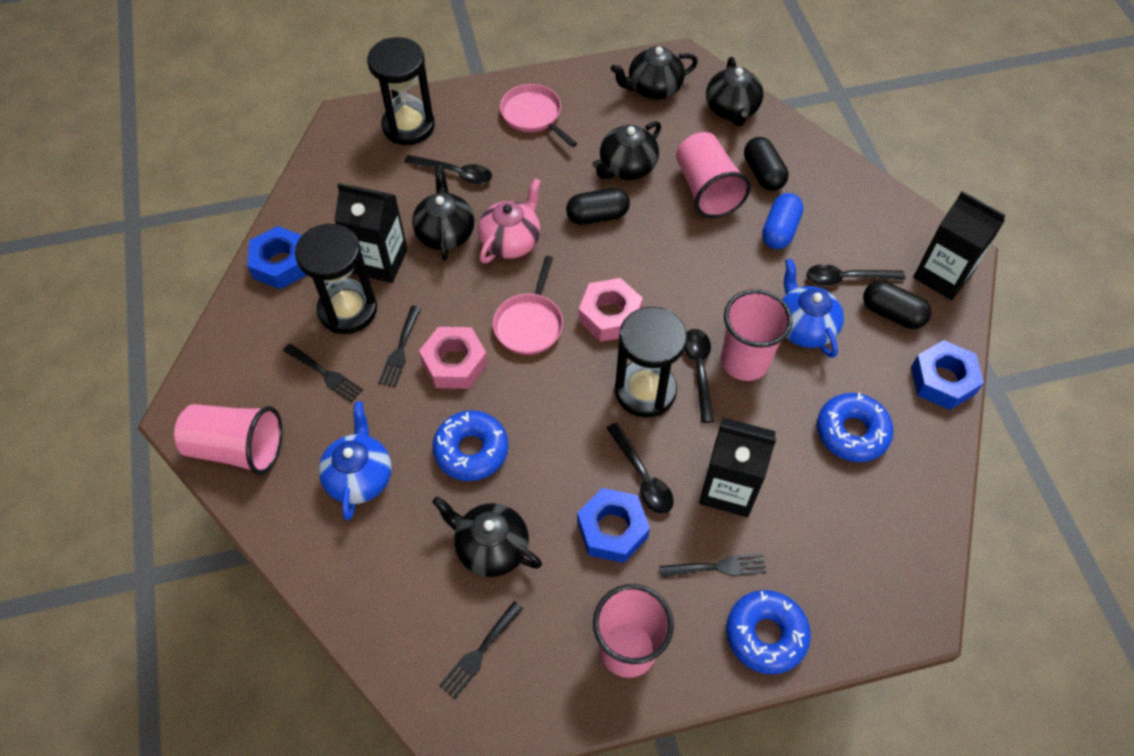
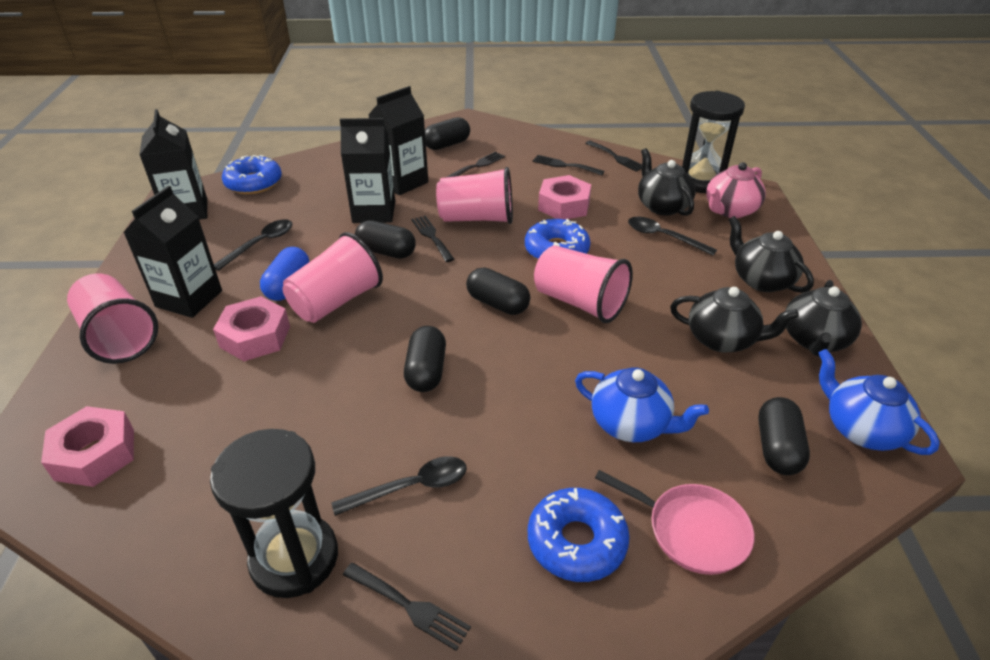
black capsule: [566,188,630,225] [744,137,789,191] [863,281,931,329] = 3 -> [355,220,416,259] [404,326,446,392] [425,117,470,150] [466,267,530,315] [758,397,810,475] = 5
black carton: [334,183,408,283] [699,417,777,517] [913,191,1006,300] = 3 -> [123,186,222,318] [140,109,207,220] [340,118,395,223] [368,86,428,195] = 4
black fork: [283,343,363,402] [378,306,421,387] [439,601,523,699] [659,553,767,578] = 4 -> [343,563,471,651] [411,216,454,262] [445,152,505,178] [532,155,605,175] [585,141,642,172] = 5
black hourglass: [295,224,377,334] [367,37,435,145] [615,307,687,417] = 3 -> [210,429,338,598] [682,91,745,193] = 2
black spoon: [404,155,492,184] [607,422,674,514] [685,329,714,423] [807,264,905,286] = 4 -> [214,219,293,271] [331,456,467,516] [628,217,717,256] = 3
black teapot: [412,165,475,261] [432,496,542,577] [592,121,661,180] [611,46,698,100] [706,57,763,126] = 5 -> [638,148,696,216] [670,287,799,352] [728,216,814,293] [785,280,862,357] = 4
blue nut: [247,226,306,289] [577,488,650,563] [911,340,984,410] = 3 -> none = 0
pink nut: [419,327,488,389] [579,278,643,342] = 2 -> [41,406,134,487] [213,296,290,361] [538,175,591,220] = 3
pink pan: [493,256,563,355] [500,84,577,147] = 2 -> [595,470,754,575] = 1

